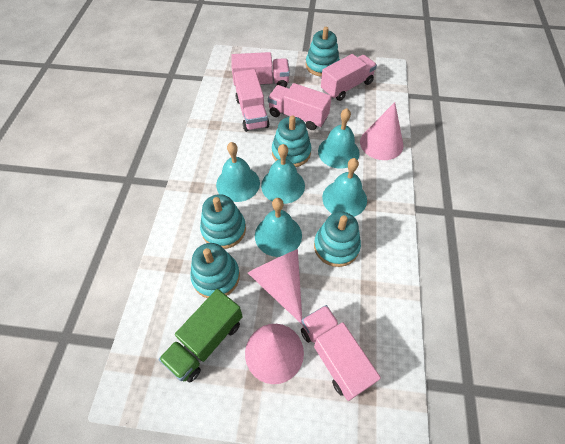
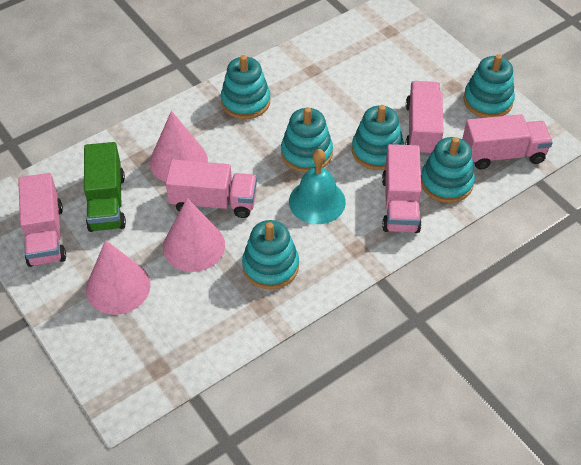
turquoise bell: [216,142,260,202] [255,198,302,257] [261,144,305,204] [318,108,360,168] [322,158,367,217] = 5 -> [289,149,346,224] = 1
turquoise stacking toy: [190,243,240,298] [200,194,246,249] [272,115,311,167] [306,27,340,77] [314,212,361,267] = 5 -> [221,55,270,119] [242,220,299,289] [281,107,333,173] [352,105,404,170] [421,137,475,203] [463,54,515,118] = 6

